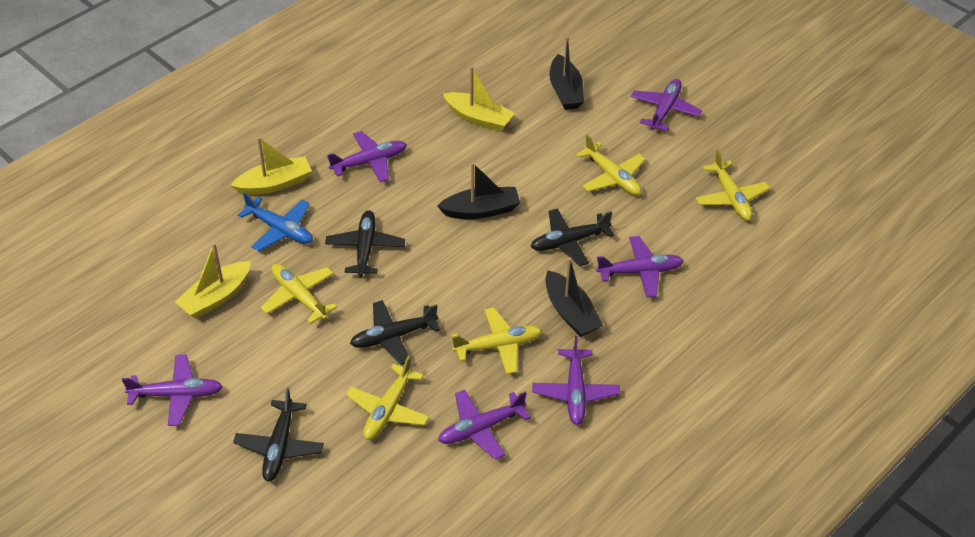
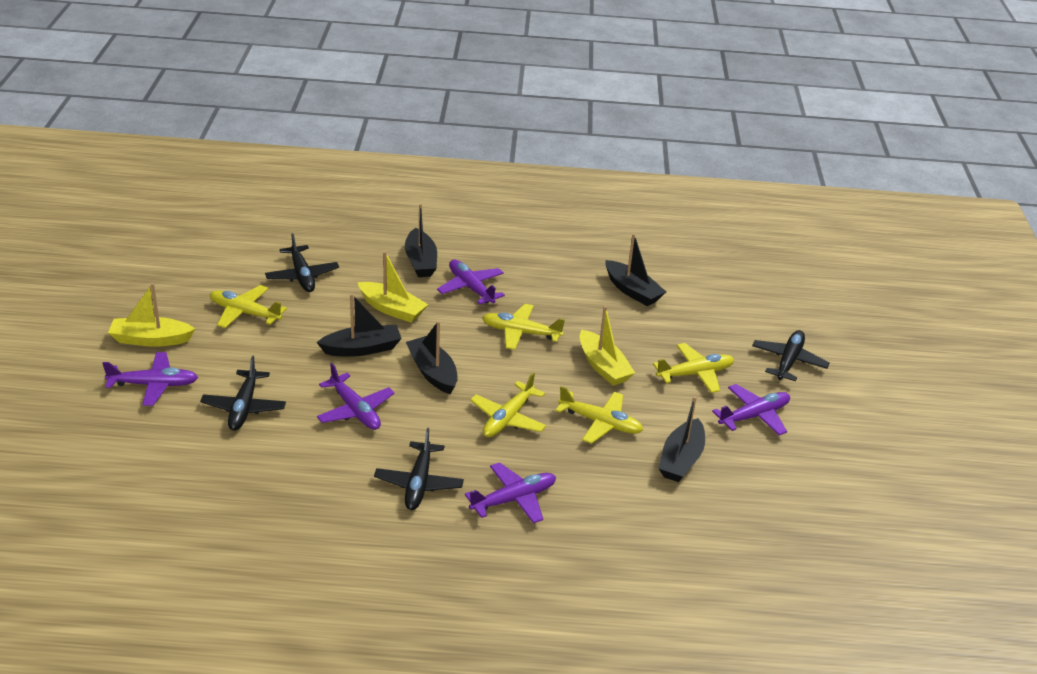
black boat: [438,162,520,219] [545,257,603,337] [549,36,584,110] = 3 -> [317,294,402,357] [405,204,437,277] [406,321,458,394] [605,233,666,306] [658,396,705,482] = 5
blue plane: [238,192,313,251] = 1 -> none = 0
purple plane: [122,354,223,426] [327,131,407,182] [438,390,531,460] [533,336,620,425] [596,236,683,298] [631,79,702,131] = 6 -> [102,352,198,406] [317,363,395,430] [437,260,505,304] [465,462,556,524] [712,384,790,435] = 5

